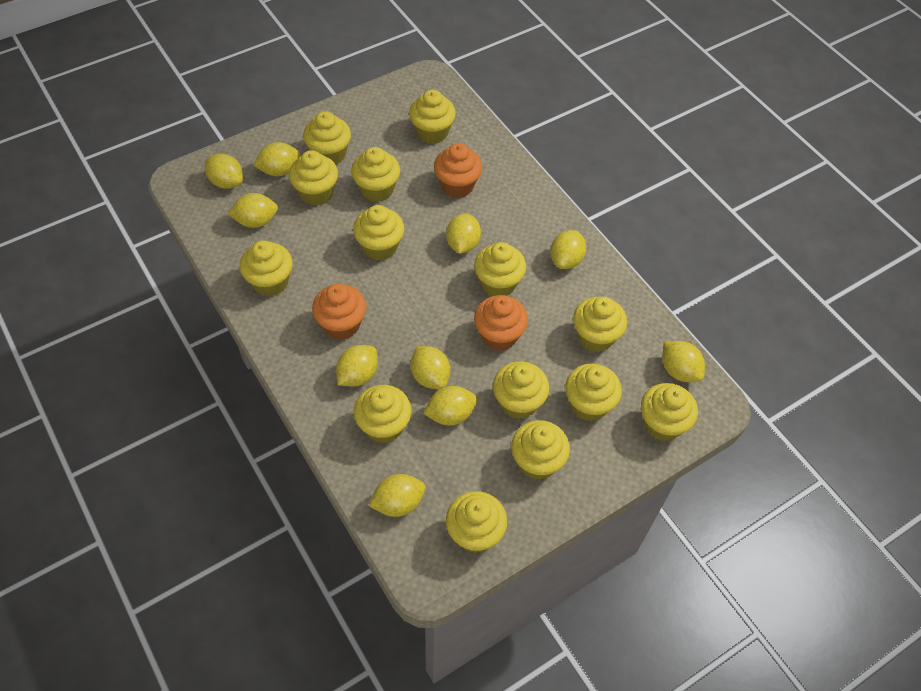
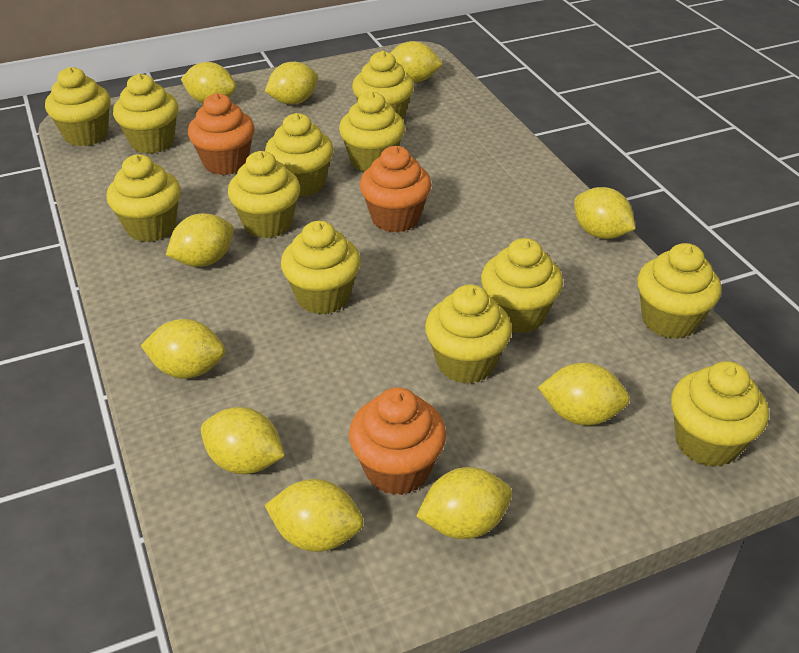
yellow cupcake: [240,240,293,297] [289,150,338,206] [303,111,351,164] [351,147,400,202] [353,205,404,261] [354,385,412,443] [409,90,456,144] [446,491,507,553] [474,242,526,296] [493,361,549,419] [511,420,570,480] [565,364,622,421] [573,297,627,352] [641,383,698,441] = 14 -> [45,67,111,146] [106,154,181,242] [113,74,178,154] [228,151,300,238] [265,113,334,197] [281,221,361,315] [339,91,405,171] [352,51,414,120] [425,284,512,384] [481,238,563,333] [637,243,722,339] [671,361,769,467] = 12

